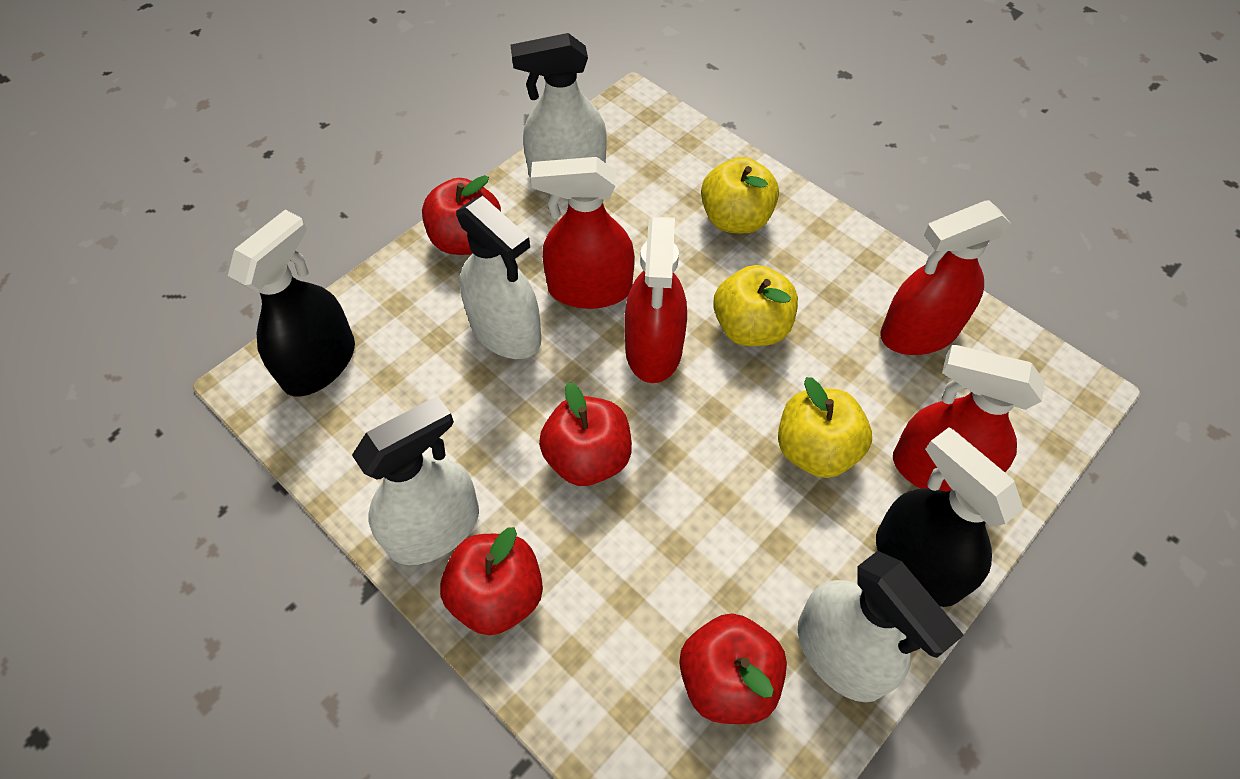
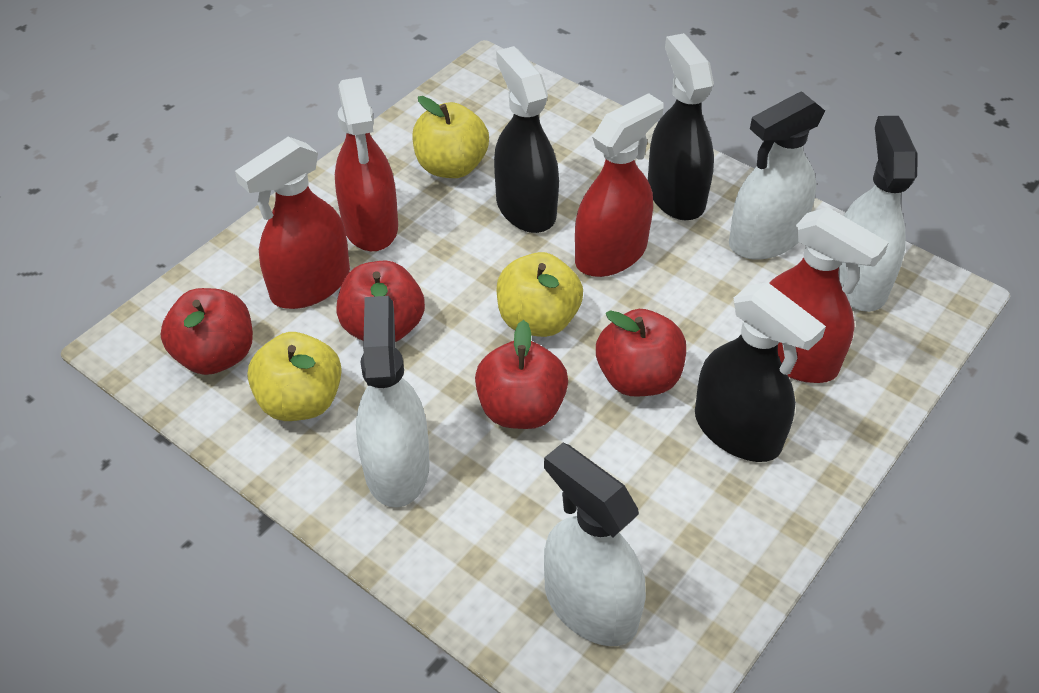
black spray bottle: [228,210,355,397] [876,428,1023,607] = 2 -> [494,46,559,233] [648,33,714,220] [695,282,826,462] = 3

